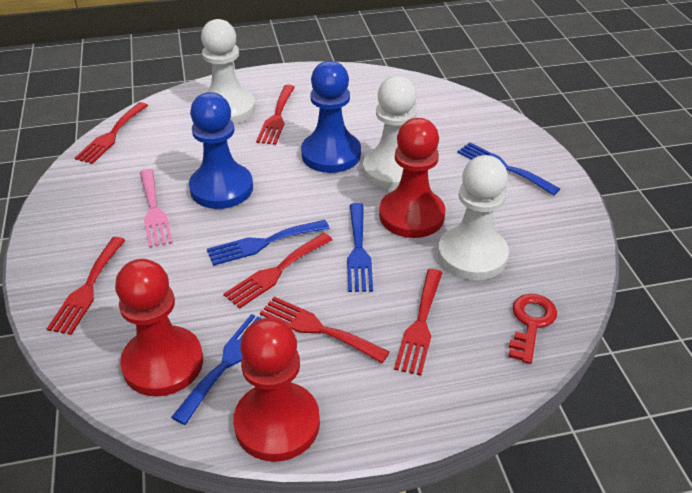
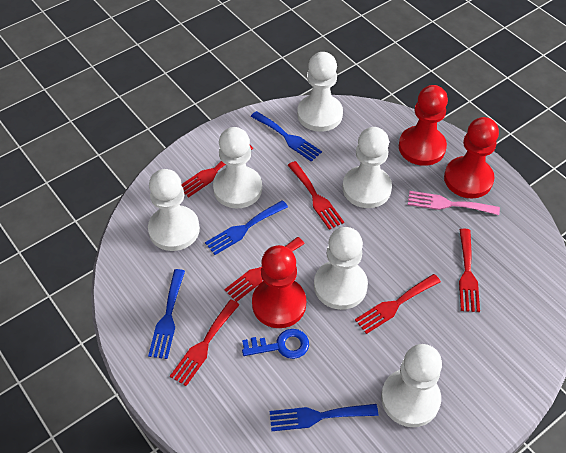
blue key: none = 0 -> [242,329,309,359] = 1
blue pawn: [189,92,253,209] [301,61,361,173] = 2 -> none = 0
red key: [508,294,557,364] = 1 -> none = 0
white pawn: [201,19,255,124] [363,76,417,190] [438,155,509,280] = 3 -> [148,169,200,251] [213,127,262,208] [297,52,343,132] [314,227,368,310] [342,127,392,208] [381,344,442,427] = 6

